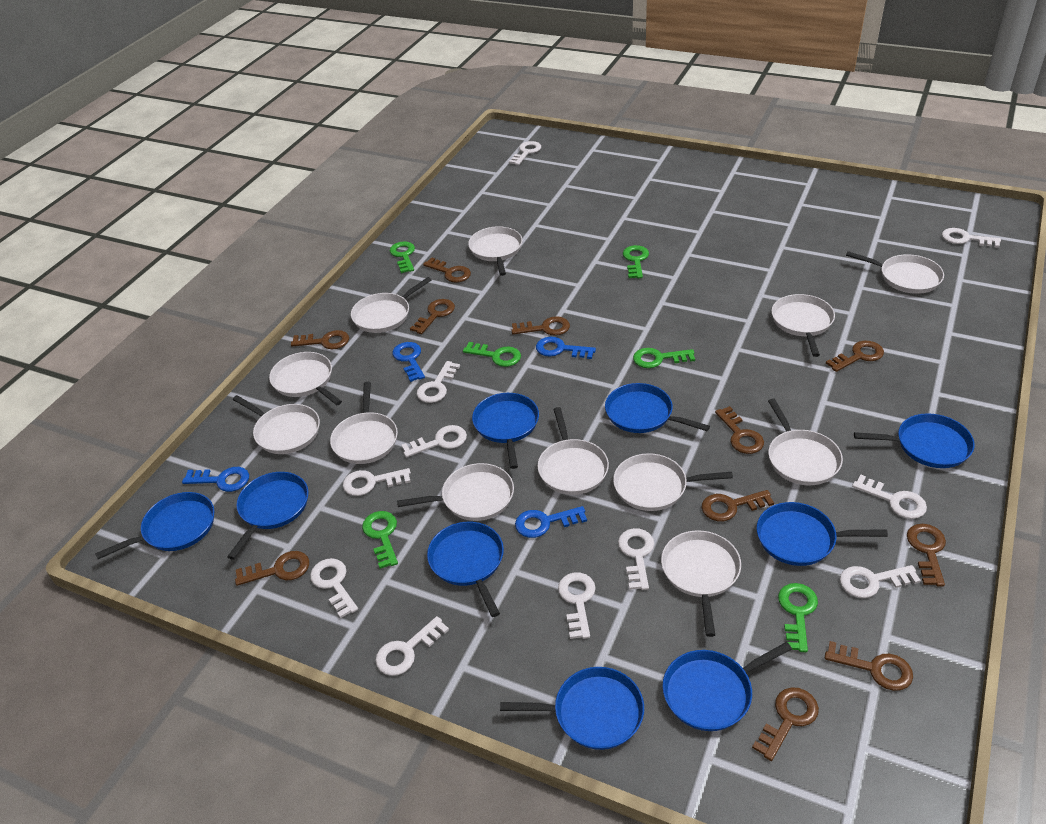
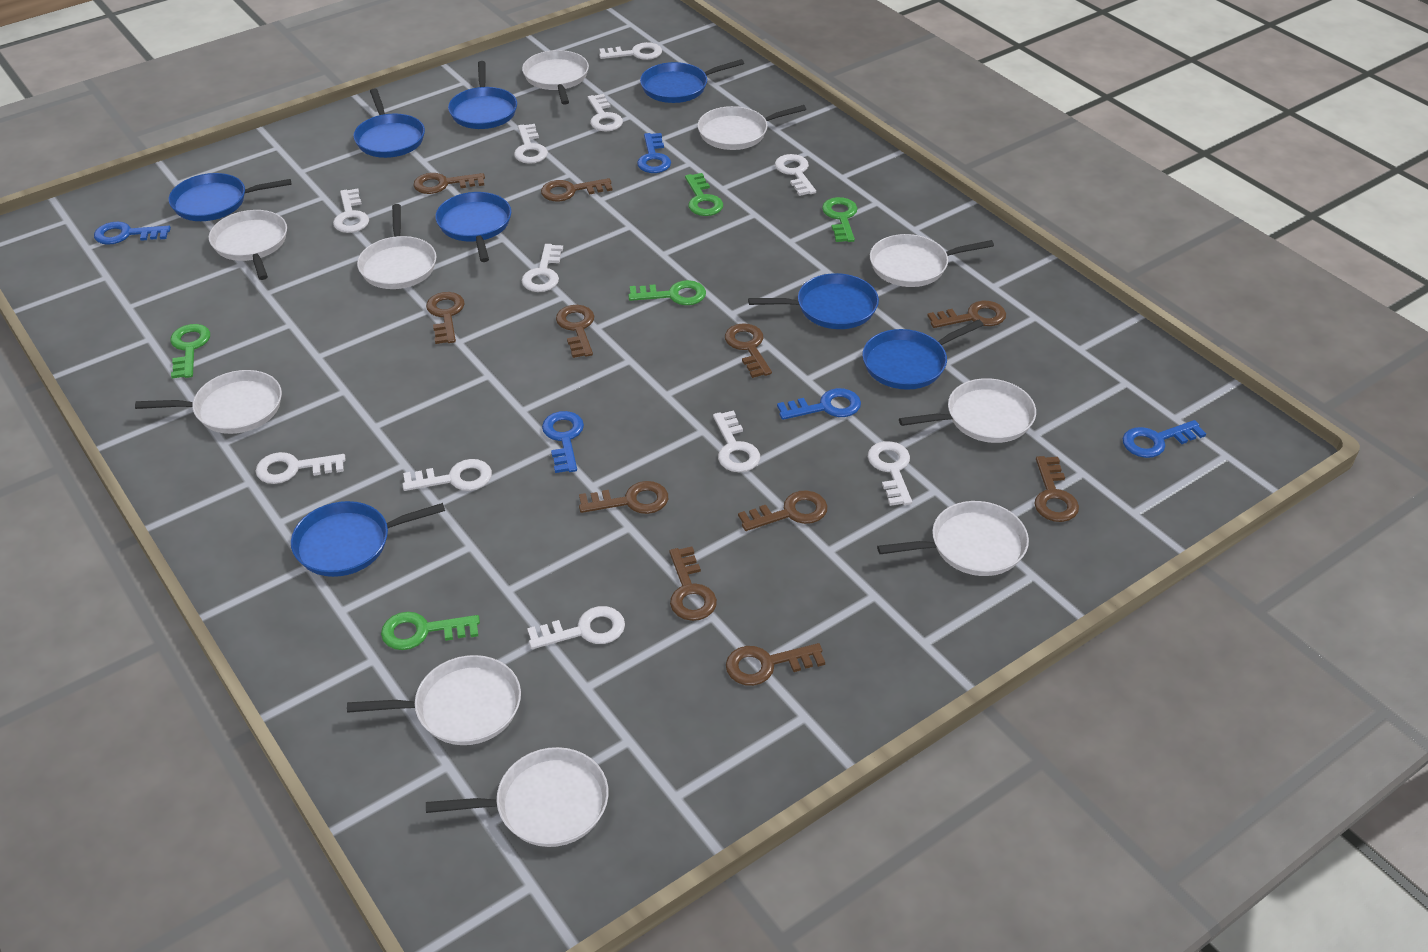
blue key: [182,467,249,492] [392,342,425,382] [515,506,587,538] [536,337,596,359] = 4 -> [94,222,171,245] [542,411,584,473] [637,133,671,173] [777,388,861,420] [1122,420,1206,458] = 5
blue pan: [95,492,214,559] [227,472,308,560] [427,522,504,617] [472,393,539,469] [500,667,644,750] [605,383,710,433] [663,642,792,731] [757,502,888,566] [854,413,975,468] = 9 -> [169,173,291,221] [291,501,445,577] [353,88,425,158] [435,192,511,262] [448,61,517,129] [640,59,744,103] [748,273,879,329] [862,319,983,390] = 8
green key: [362,511,398,569] [390,241,415,273] [463,342,521,367] [623,245,649,278] [633,348,695,368] [778,583,818,652] = 6 -> [170,324,210,379] [381,612,480,650] [628,280,706,305] [685,173,723,216] [822,197,858,242] = 5
white pan: [233,395,320,454] [269,352,342,405] [330,382,398,464] [351,277,432,333] [397,463,514,521] [468,226,523,276] [537,407,609,495] [613,453,733,511] [661,530,741,637] [768,398,843,485] [771,294,835,357] [846,251,944,294] = 12 -> [135,370,282,434] [209,210,287,280] [347,655,521,745] [357,204,437,289] [426,747,609,847] [522,50,589,105] [697,105,806,150] [870,234,994,287] [877,501,1029,576] [899,378,1036,443] = 10

